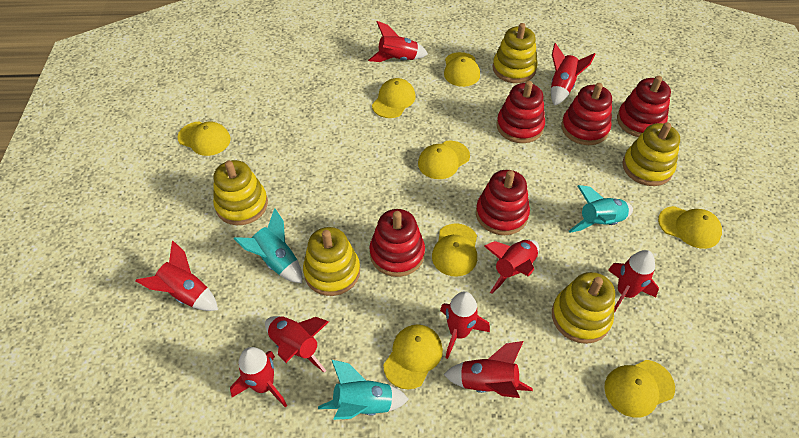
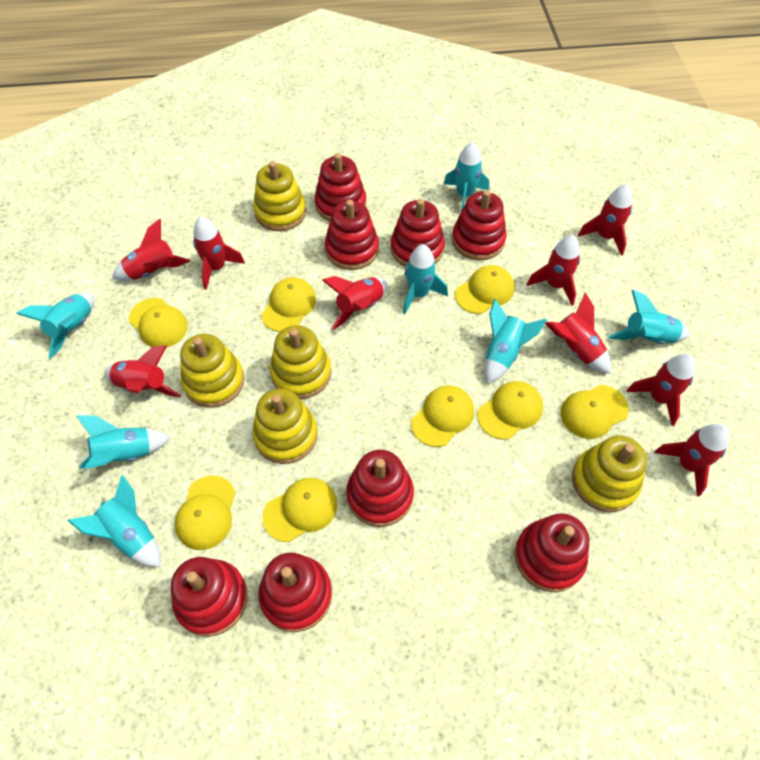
red stacking toy: [369,209,425,277] [476,170,530,235] [497,81,545,143] [561,83,612,145] [617,76,671,137] = 5 -> [171,557,248,637] [258,553,332,632] [315,153,366,221] [325,200,379,270] [346,450,414,527] [391,199,445,267] [452,190,506,260] [515,513,589,592] = 8
turquoise rocket: [234,208,302,283] [318,360,409,420] [569,185,633,233] = 3 -> [16,293,94,359] [67,475,160,567] [76,415,170,469] [403,244,448,314] [444,142,489,211] [484,299,547,384] [608,290,690,344] = 7

